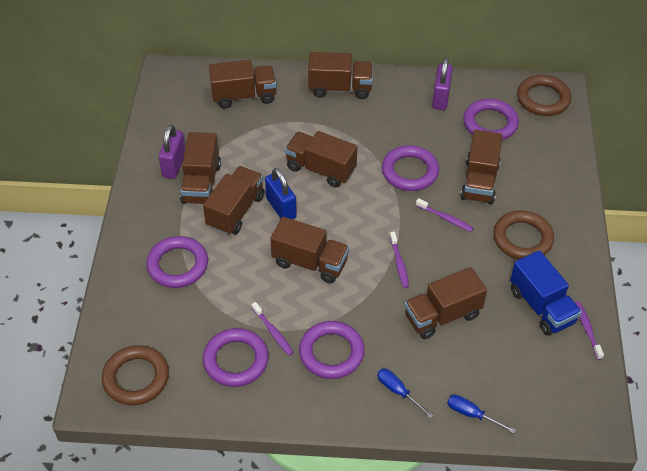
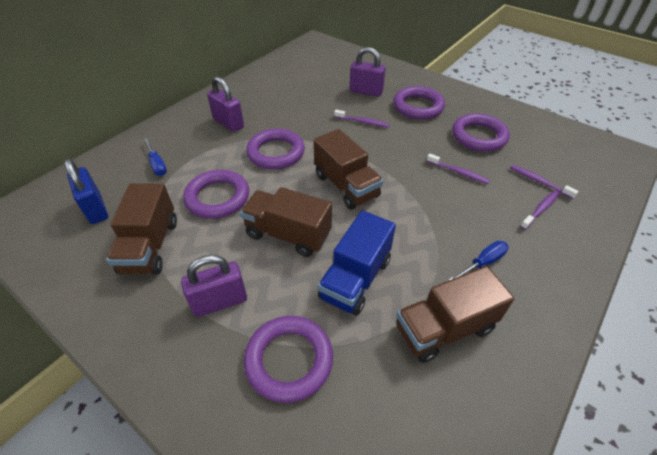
brown ring: [102,345,169,405] [493,210,554,260] [517,75,572,116] = 3 -> none = 0
brown truck: [180,132,221,204] [203,166,264,235] [209,60,277,109] [270,217,349,283] [285,131,357,187] [308,52,373,99] [404,267,487,339] [460,130,503,204] = 8 -> [106,183,177,274] [240,187,332,257] [314,129,383,210] [397,266,514,363] = 4
purple padlock: [159,124,185,179] [432,57,453,110] = 2 -> [181,255,247,317] [207,76,244,132] [350,47,386,97] = 3

